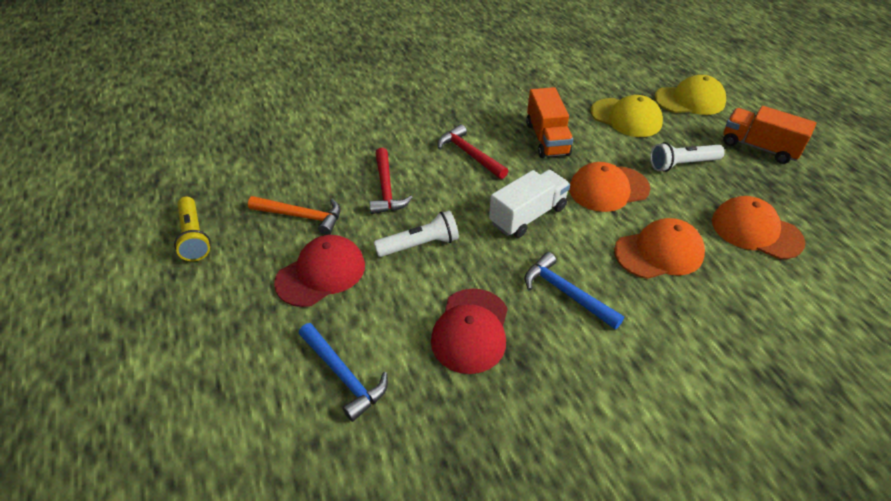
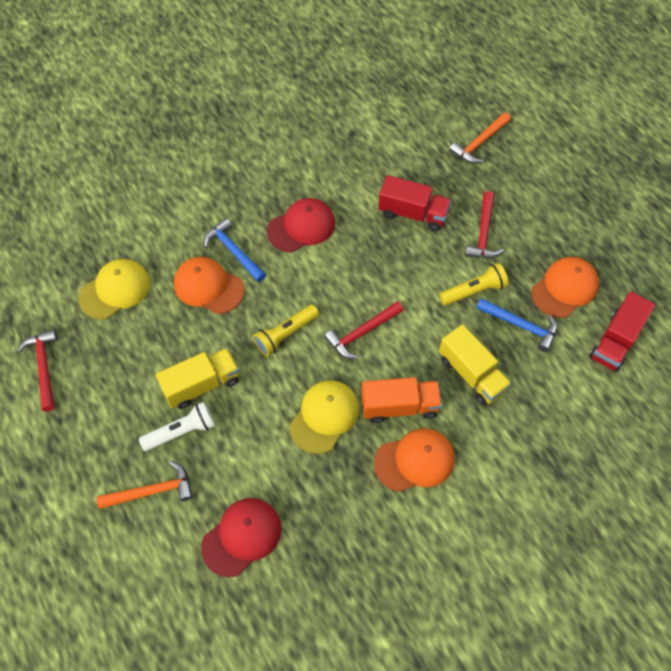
orange hammer: [248,196,341,235] = 1 -> [97,461,193,509] [449,112,511,164] = 2
orange truck: [526,87,573,158] [723,106,816,164] = 2 -> [361,377,442,423] = 1
red hammer: [369,148,413,214] [438,124,508,179] = 2 -> [17,330,58,412] [324,301,404,359] [465,191,504,258] = 3
red truck: none = 0 -> [378,175,451,231] [589,291,655,372] = 2
white flashlight: [374,210,459,257] [650,142,725,172] = 2 -> [139,402,215,451] = 1
white truck: [489,170,570,238] = 1 -> none = 0
yellow flashlight: [174,197,211,261] = 1 -> [253,305,319,357] [439,263,508,306] = 2
yellow truck: none = 0 -> [155,348,239,409] [439,324,512,406] = 2

